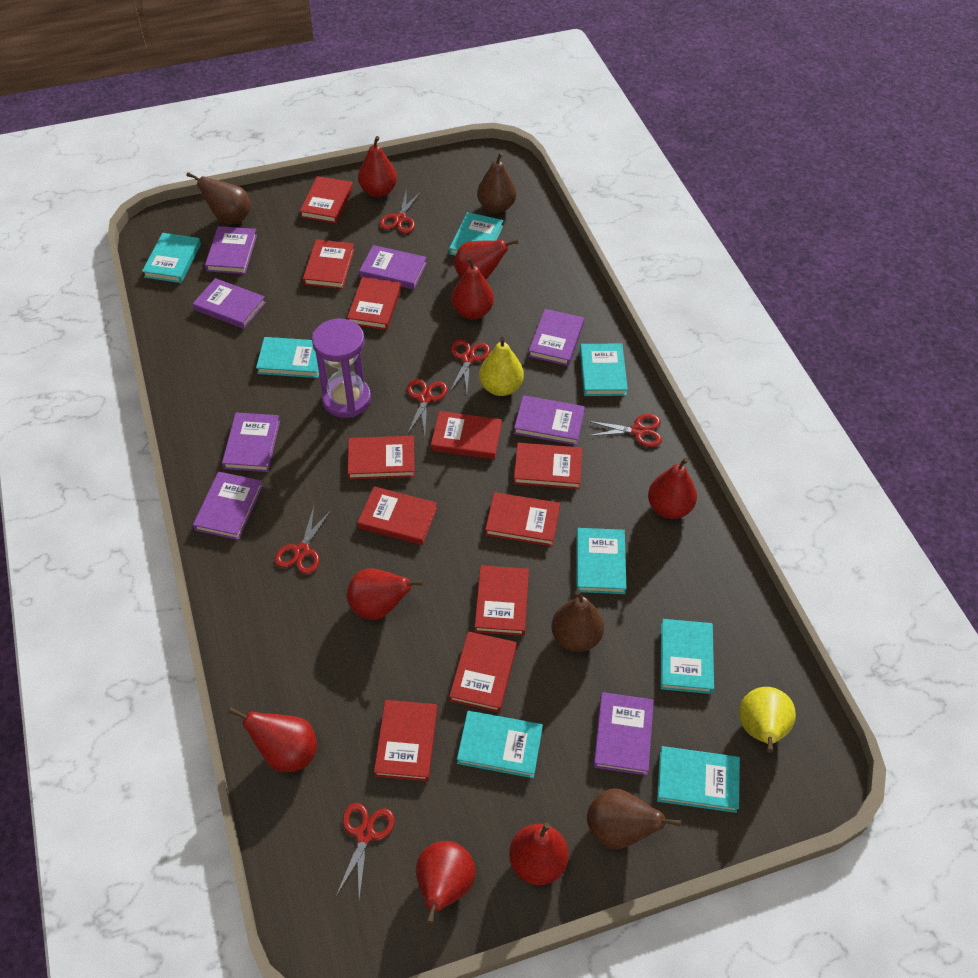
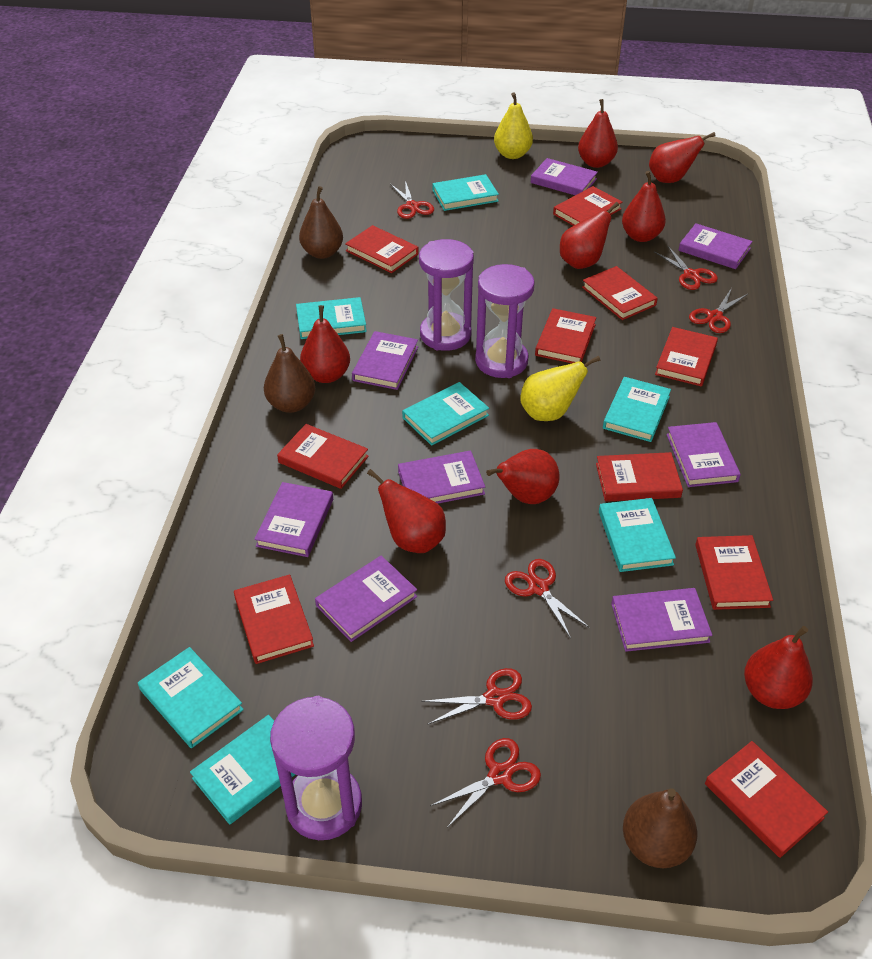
brown pear: [186,172,251,224] [477,152,516,213] [551,590,604,652] [587,788,681,849] = 4 -> [264,334,315,413] [299,186,343,259] [623,788,697,868] = 3
purple hourglass: [312,319,371,418] = 1 -> [270,696,362,840] [419,239,474,351] [475,264,535,378] = 3
red book: [300,176,353,223] [303,239,355,289] [347,277,401,330] [348,436,415,480] [357,486,437,545] [374,700,438,781] [431,411,502,459] [449,631,517,713] [475,565,529,636] [485,492,560,546] [514,443,582,489] = 11 -> [234,574,314,664] [277,424,369,489] [345,225,418,273] [535,308,596,363] [553,186,622,226] [582,266,658,320] [596,452,683,502] [655,327,718,386] [695,535,773,610] [705,741,828,858] = 10
turquoise book: [142,233,201,283] [256,337,319,378] [449,212,503,256] [457,711,543,778] [576,528,627,594] [580,344,628,396] [657,746,740,813] [661,619,714,694] = 8 -> [138,647,244,748] [190,715,295,825] [296,297,367,339] [402,382,489,446] [433,174,499,211] [599,498,676,572] [603,377,671,442] = 7

